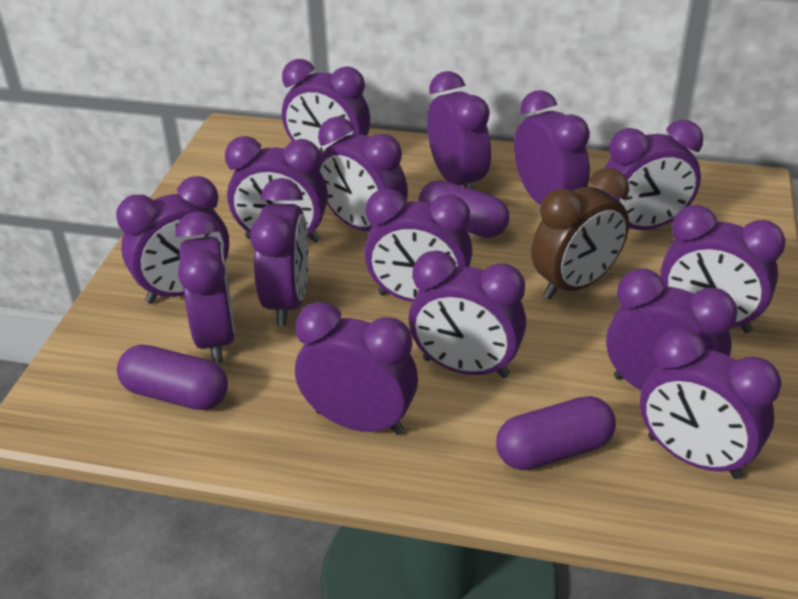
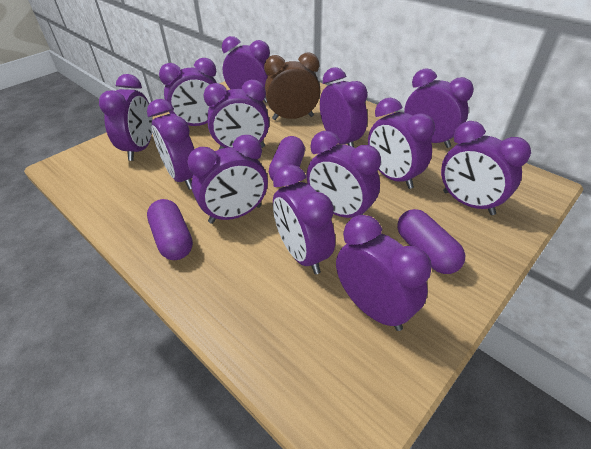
purple clock: [116,176,229,304] [176,211,235,364] [225,136,328,243] [250,178,309,326] [282,59,370,154] [295,302,418,435] [318,117,408,231] [364,189,473,302] [409,251,526,378] [427,71,491,190] [514,90,590,205] [601,120,703,230] [606,269,738,390] [640,328,782,479] [660,205,785,333] = 15 -> [99,74,153,161] [147,99,194,190] [159,58,217,126] [187,135,268,224] [203,80,269,149] [222,36,270,103] [273,164,335,274] [307,131,381,218] [320,67,368,147] [336,215,432,331] [368,98,435,189] [404,68,474,148] [441,121,531,215] = 13

